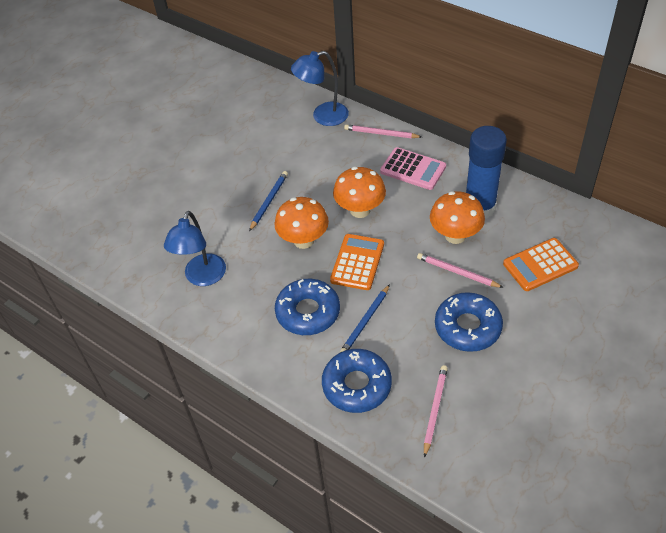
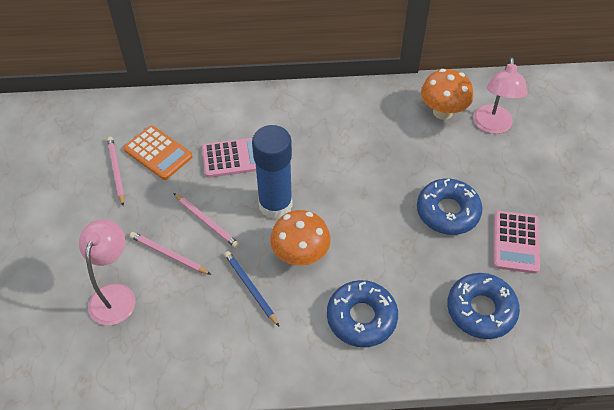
blue lamp: [164,211,226,286] [291,51,349,126] = 2 -> none = 0
blue pencil: [249,171,288,231] [340,284,390,352] = 2 -> [224,251,279,326] = 1
orange calculator: [330,234,384,290] [503,238,579,291] = 2 -> [123,126,193,180] = 1
orange mushroom: [275,197,329,249] [333,167,386,218] [430,191,485,244] = 3 -> [270,210,330,266] [421,69,473,120] = 2
pink calculator: [380,147,446,190] = 1 -> [202,138,256,178] [493,211,540,274] = 2
pink lamp: none = 0 -> [79,219,136,325] [473,57,527,134] = 2

